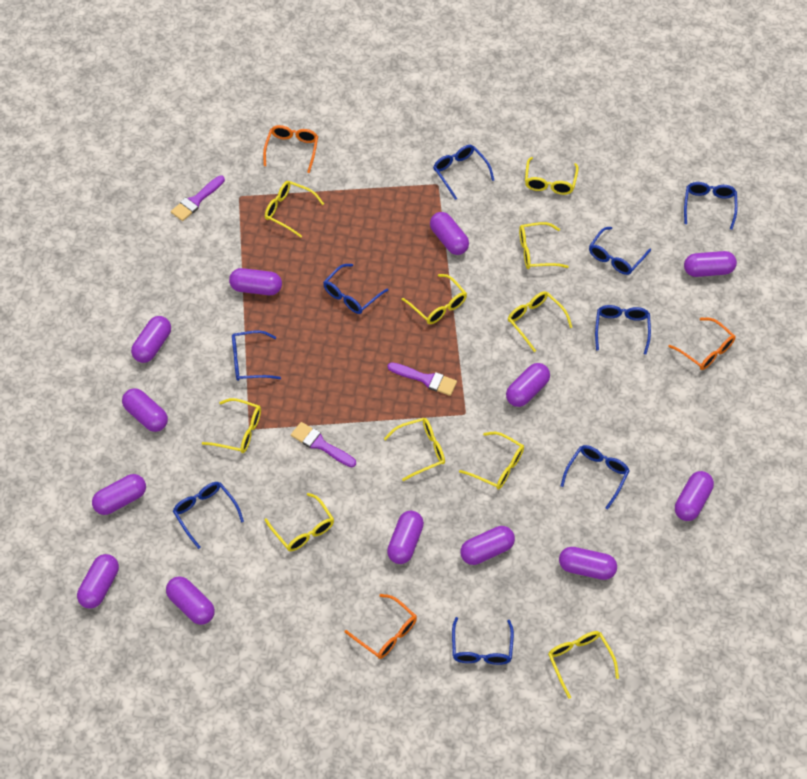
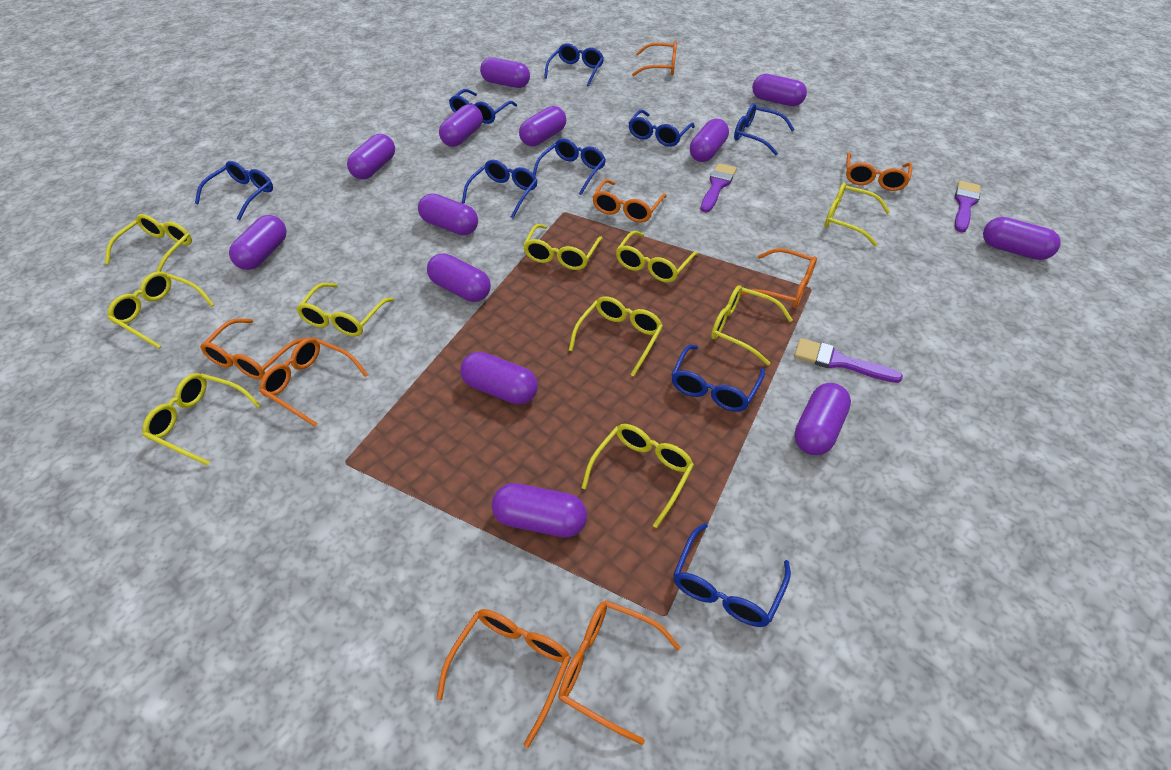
orange glasses: [263,125,318,173] [345,594,417,659] [668,318,735,370] = 3 -> [200,319,306,380] [259,338,368,427] [437,609,571,748] [558,600,681,745] [592,179,667,223] [632,41,677,76] [741,248,817,308] [846,152,912,191] = 8

